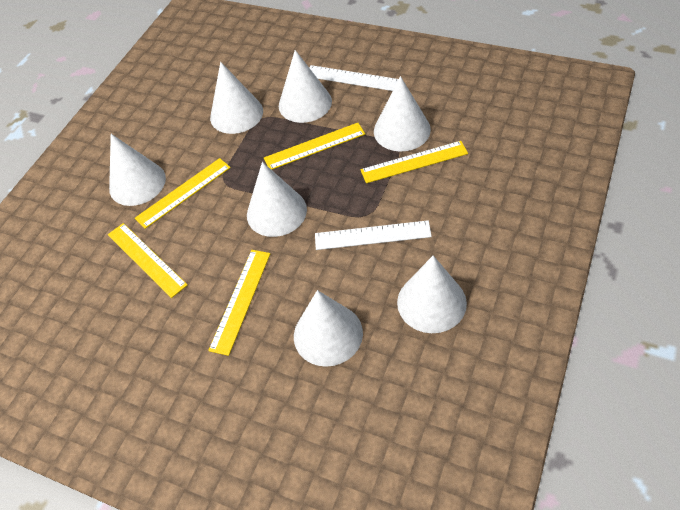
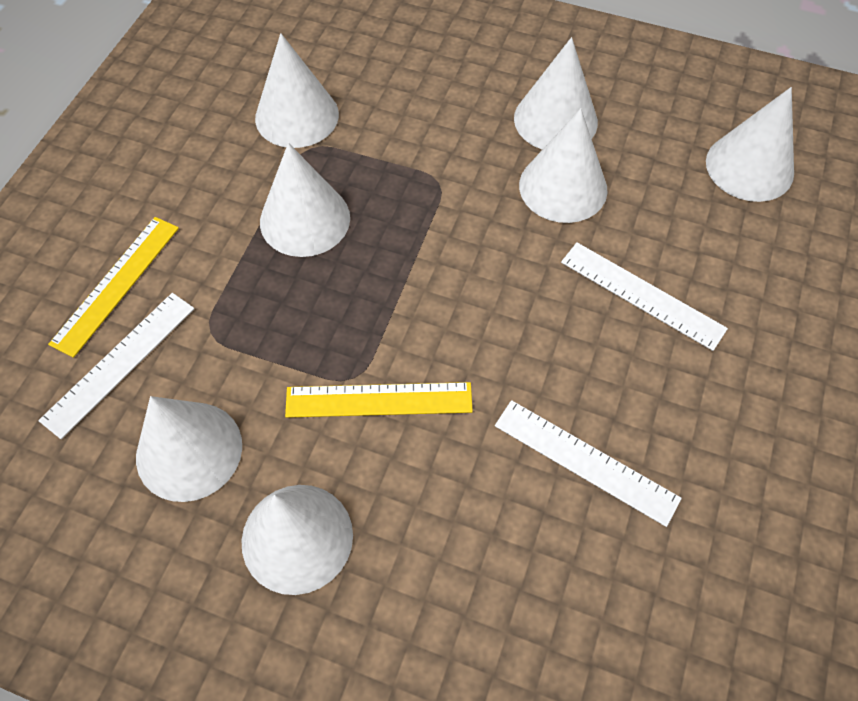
white ruler: [310,65,399,91] [315,220,432,250] = 2 -> [38,293,194,439] [495,400,682,527] [561,243,728,351] = 3
yellow ruler: [108,223,188,298] [135,158,231,229] [208,250,270,356] [264,123,365,170] [360,141,468,183] = 5 -> [48,217,179,358] [285,382,473,418] = 2

